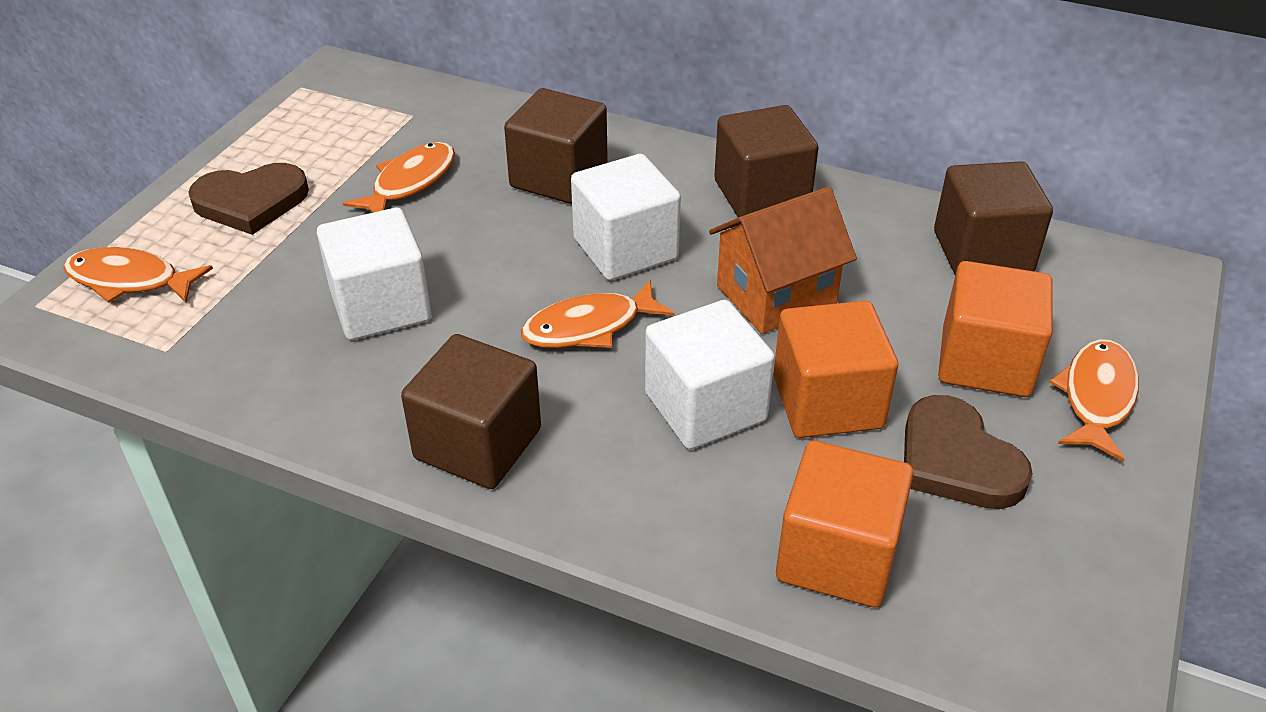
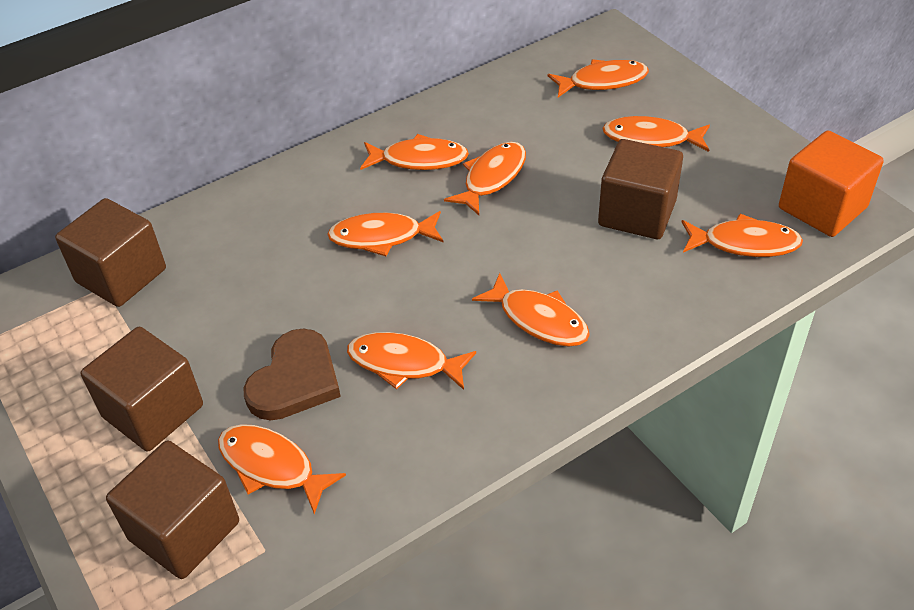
brown heart: [188,163,309,235] [904,395,1033,509] = 2 -> [243,328,341,420] = 1
orange cube: [773,301,898,438] [776,440,914,607] [938,261,1053,397] = 3 -> [779,131,883,237] = 1
orange fish: [63,247,213,303] [343,142,455,213] [521,280,675,348] [1049,339,1139,462] = 4 -> [218,424,346,514] [327,211,444,256] [347,332,476,390] [360,134,469,170] [444,142,526,215] [472,273,590,347] [547,59,649,97] [602,116,710,152] [682,214,803,257] = 9
orange house: [709,187,857,334] = 1 -> none = 0
white cube: [317,208,431,340] [571,154,681,280] [645,300,775,449] = 3 -> none = 0

